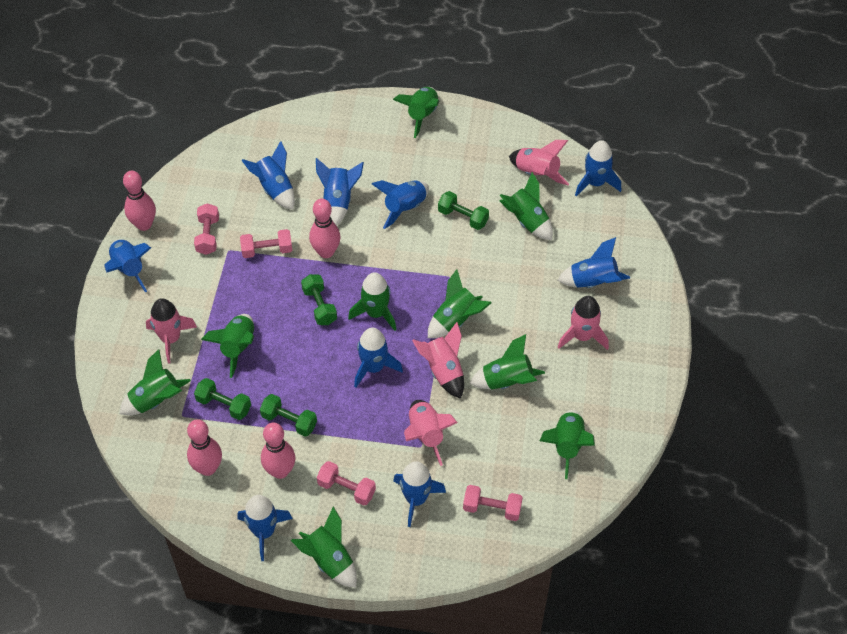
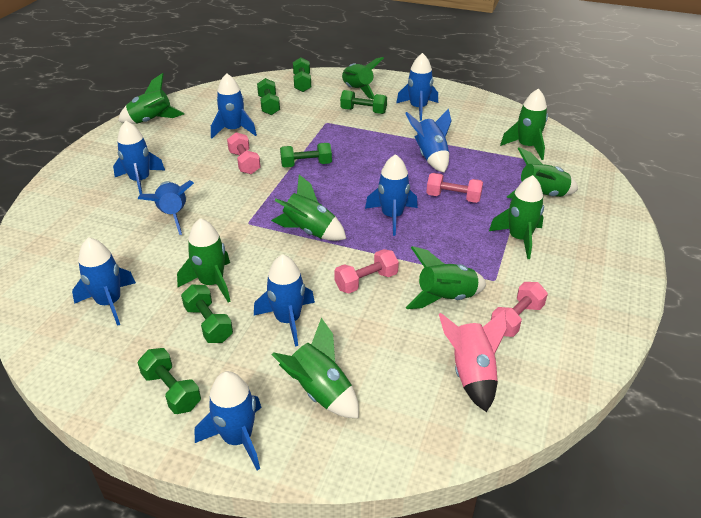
green dumbbell: [194,378,251,420] [260,394,317,436] [301,274,337,325] [438,191,489,230] = 4 -> [138,348,201,414] [181,284,233,343] [257,78,280,115] [280,143,332,167] [293,57,311,92] [340,90,387,114] = 6
pink bowling pin: [123,171,156,231] [187,419,222,476] [261,422,295,479] [309,199,341,258] = 4 -> none = 0
pink rocket: [146,298,197,364] [404,400,458,466] [412,322,464,399] [509,140,569,185] [558,296,609,350] = 5 -> [439,309,507,412] = 1

